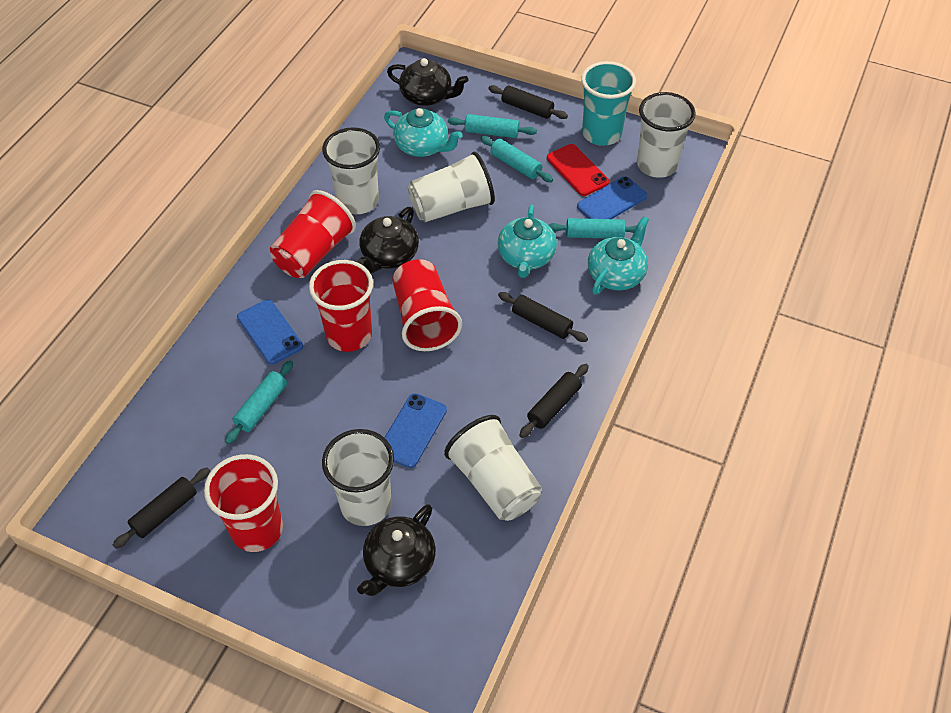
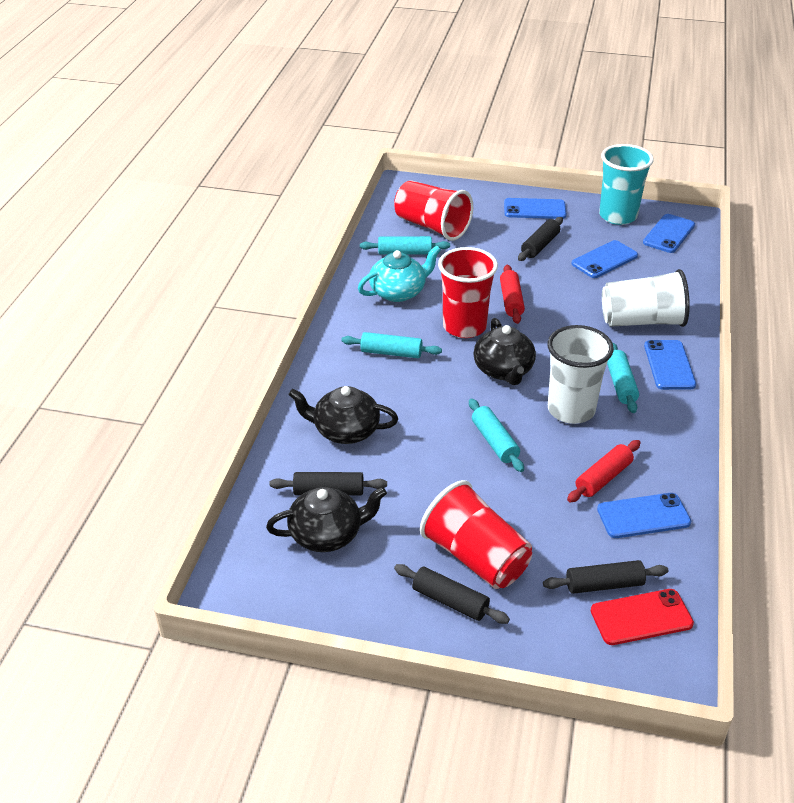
blue phone: [237,299,303,364] [384,393,447,468] [577,176,647,219] = 3 -> [504,198,566,219] [572,240,638,278] [597,493,691,538] [643,214,695,253] [644,340,696,390] = 5
red cup: [204,454,283,552] [270,190,356,278] [309,260,373,352] [392,259,462,351] = 4 -> [394,180,473,241] [420,480,532,589] [438,247,498,338] = 3
red rolling pin: none = 0 -> [500,265,525,324] [567,440,641,502] = 2
turquoise teapot: [384,108,463,157] [498,205,557,278] [588,216,649,295] = 3 -> [358,245,441,302] = 1
white cup: [322,127,380,214] [322,429,394,526] [408,152,495,222] [444,415,542,521] [637,92,696,178] = 5 -> [548,325,614,424] [602,269,690,327] = 2

